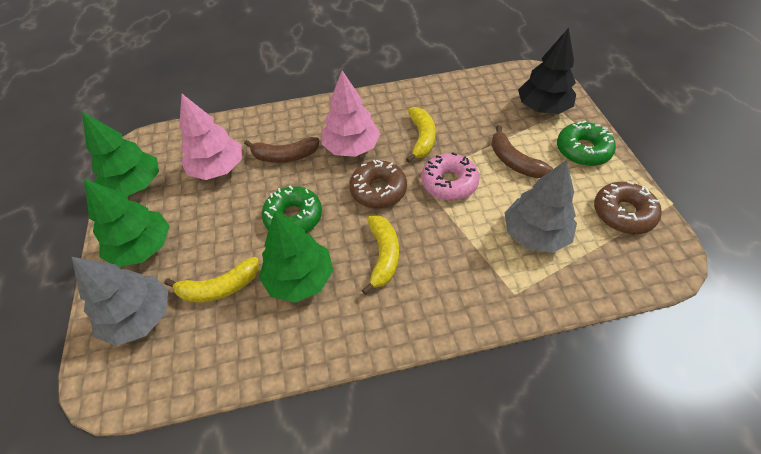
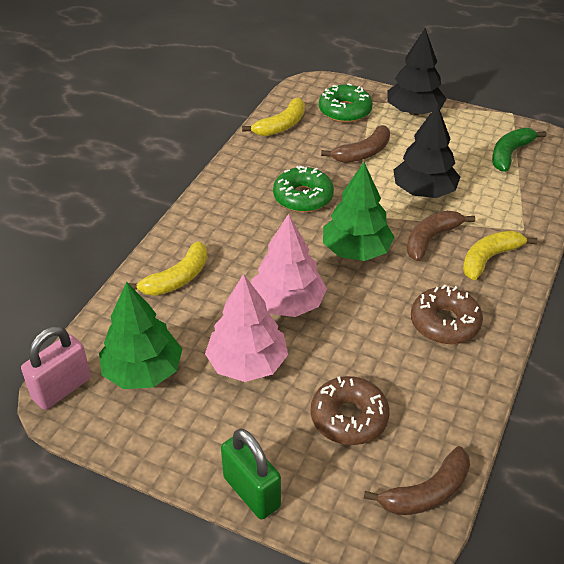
black tree: [518,28,576,114] = 1 -> [387,28,446,115] [393,104,460,198] = 2
brown banana: [244,137,320,163] [491,125,553,178] = 2 -> [321,125,390,163] [364,446,470,515] [407,211,475,261] = 3
green banana: none = 0 -> [492,128,546,172] = 1
green padlock: none = 0 -> [221,429,281,519] = 1
green tree: [82,112,159,197] [84,179,170,267] [259,212,333,303] = 3 -> [99,282,182,389] [323,162,395,261] = 2
grey tree: [72,257,168,346] [505,160,577,253] = 2 -> none = 0
pink donut: [421,152,480,201] = 1 -> none = 0
pink padlock: none = 0 -> [21,326,91,410] = 1

